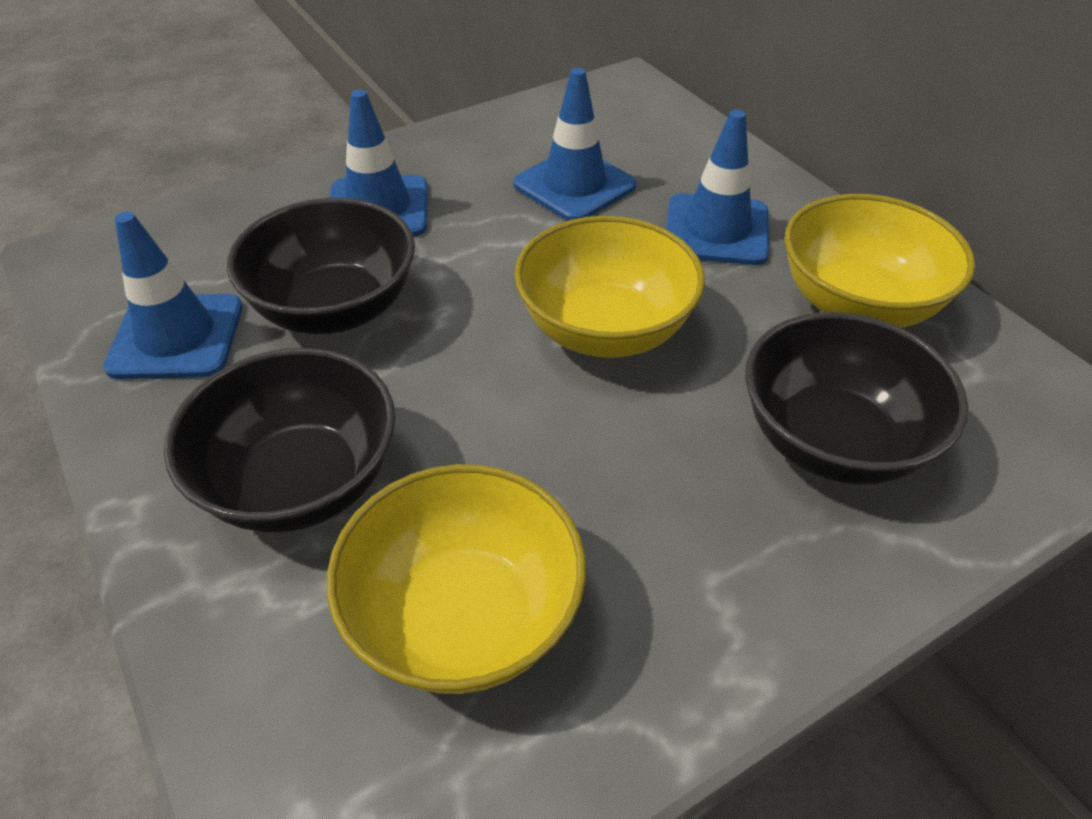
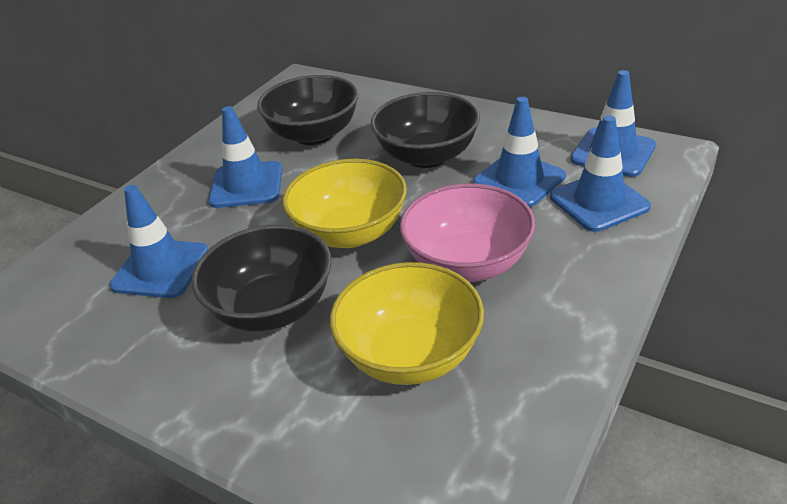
blue traffic cone: [103,212,243,379] [329,90,428,237] [513,68,636,221] [666,110,769,265] = 4 -> [109,185,208,298] [209,106,282,208] [473,97,566,207] [550,115,651,232] [571,70,656,177] = 5
pink bowl: none = 0 -> [400,184,535,282] = 1
yellow bowl: [327,464,586,694] [514,216,705,358] [785,194,975,328] = 3 -> [283,159,407,248] [330,262,484,385] = 2

